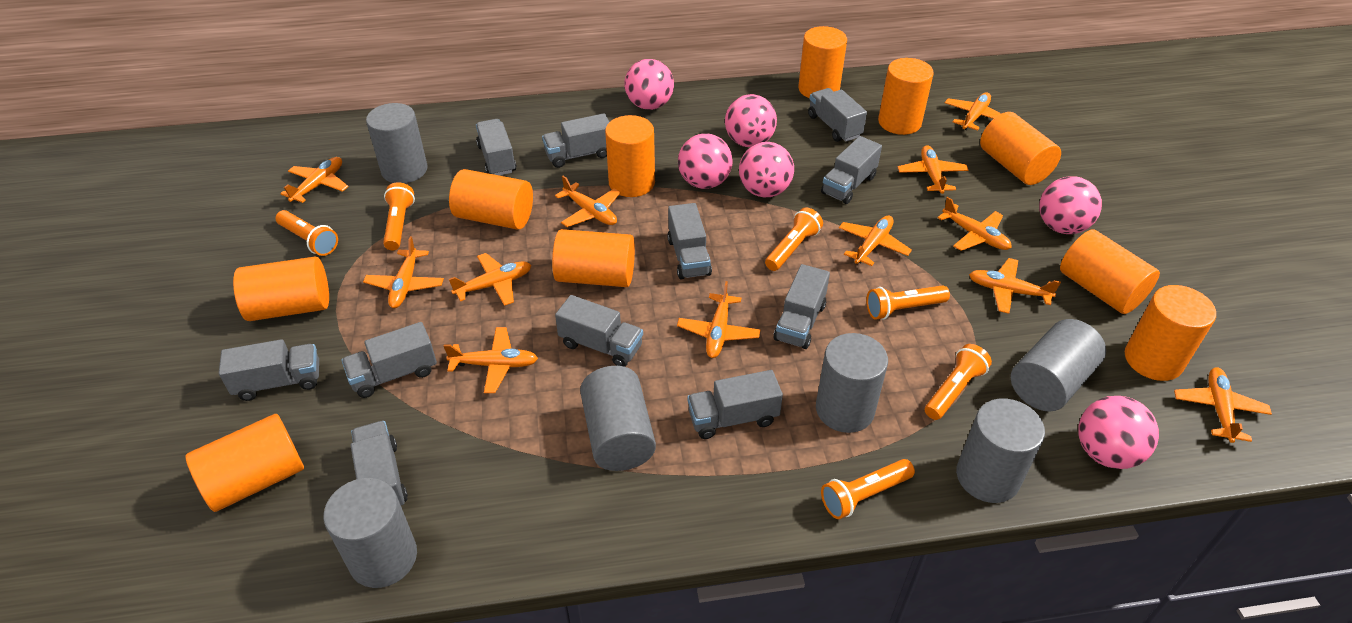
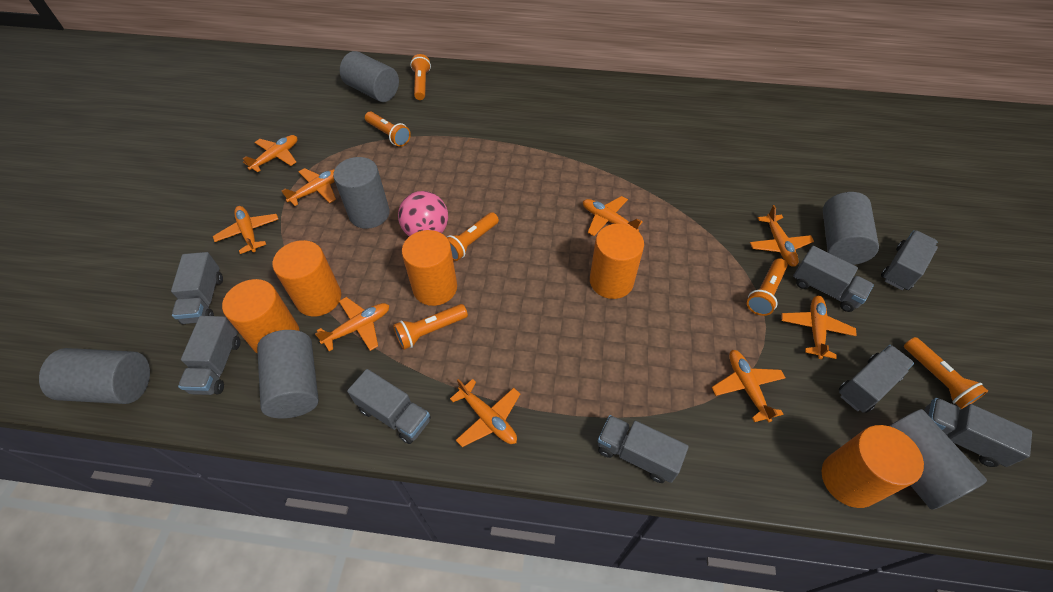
grey truck: [219,339,319,401] [341,322,437,398] [351,421,408,505] [476,119,517,176] [542,113,609,168] [555,295,643,367] [667,203,712,279] [687,370,783,439] [773,264,830,349] [808,88,867,142] [821,136,882,204] = 11 -> [171,252,223,324] [178,316,241,395] [347,369,431,444] [598,415,689,483] [793,246,874,312] [839,345,914,413] [881,230,938,290] [924,398,1032,467] = 8
orange cylinder: [185,414,304,512] [233,256,329,321] [449,169,533,230] [552,229,635,287] [605,115,655,197] [798,26,847,98] [878,58,934,135] [980,112,1061,185] [1060,229,1160,314] [1125,285,1216,381] = 10 -> [222,279,299,354] [273,240,341,316] [402,230,457,306] [590,224,644,299] [822,425,924,508] = 5
orange plane: [280,157,349,203] [363,236,444,308] [443,327,538,393] [449,253,531,306] [555,176,621,227] [677,281,760,358] [839,215,912,266] [898,145,968,194] [938,197,1012,251] [945,92,1001,131] [969,258,1061,314] [1174,367,1272,443] = 12 -> [213,206,278,254] [243,135,297,172] [282,168,336,206] [315,297,389,351] [450,379,520,447] [583,196,643,236] [712,350,785,422] [750,205,814,267] [782,296,857,359] = 9
pink ball: [625,59,674,110] [678,134,733,189] [725,94,777,147] [739,142,794,197] [1039,176,1102,234] [1078,396,1159,469] = 6 -> [398,191,448,237] = 1

